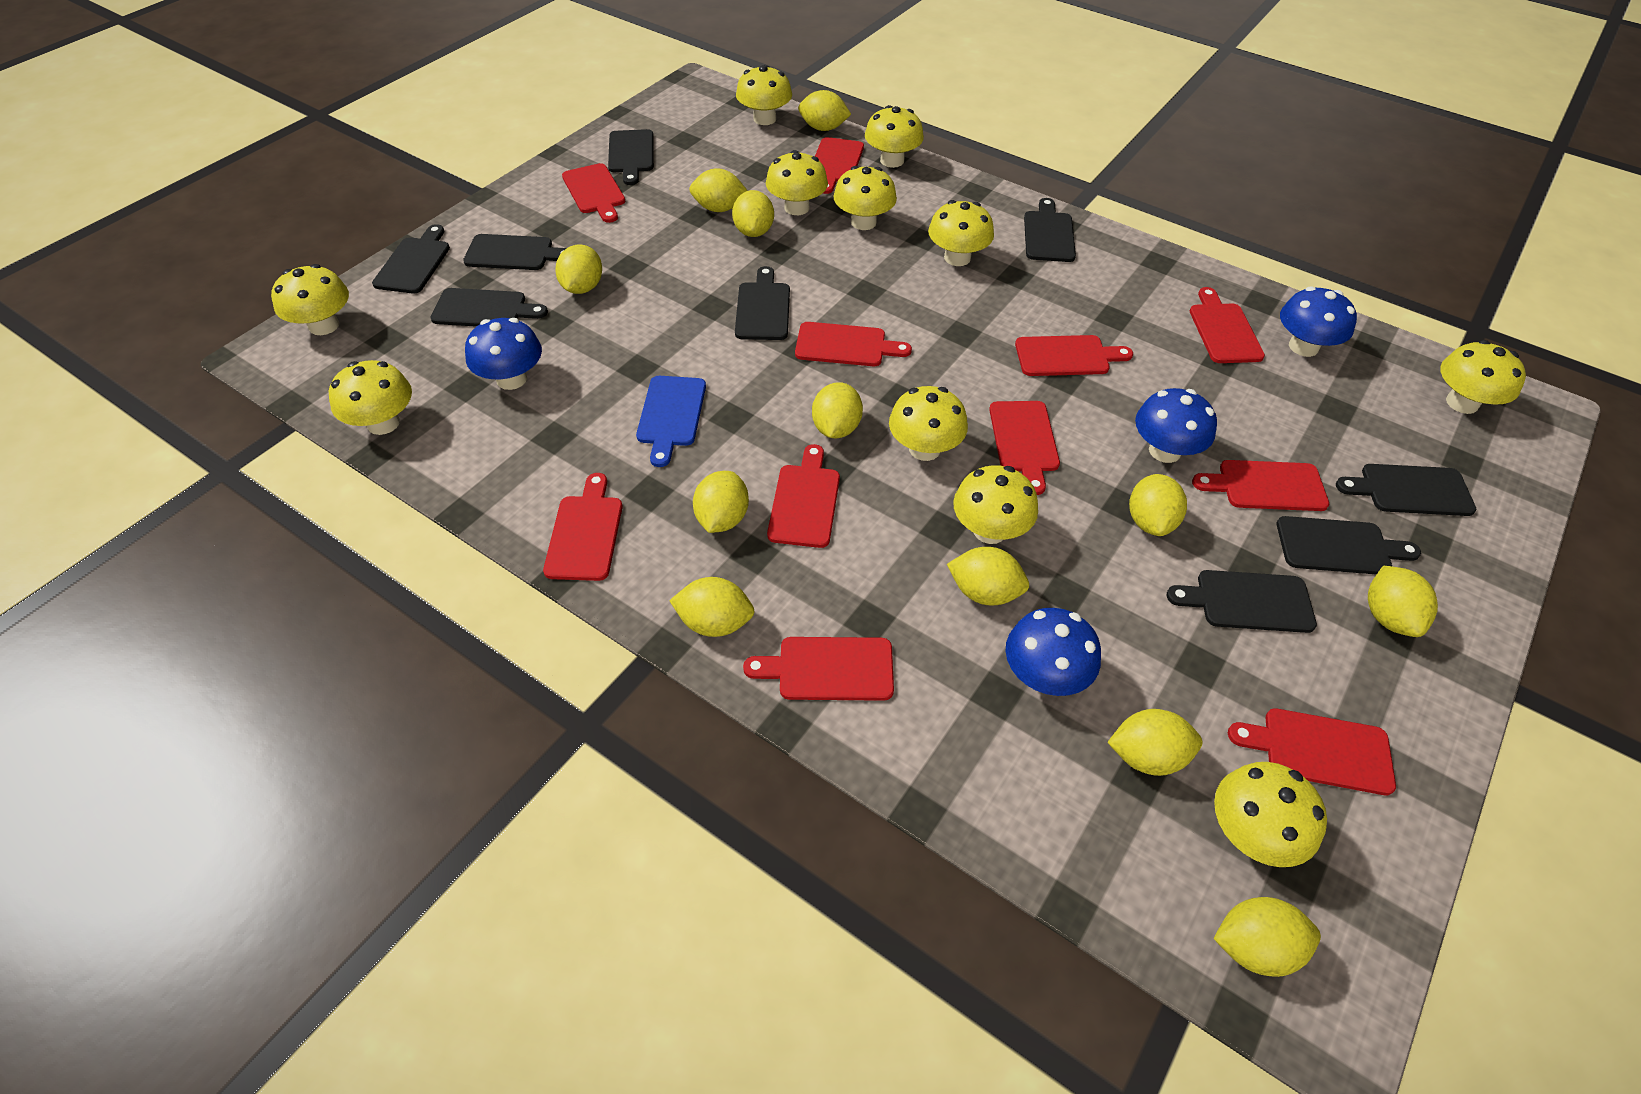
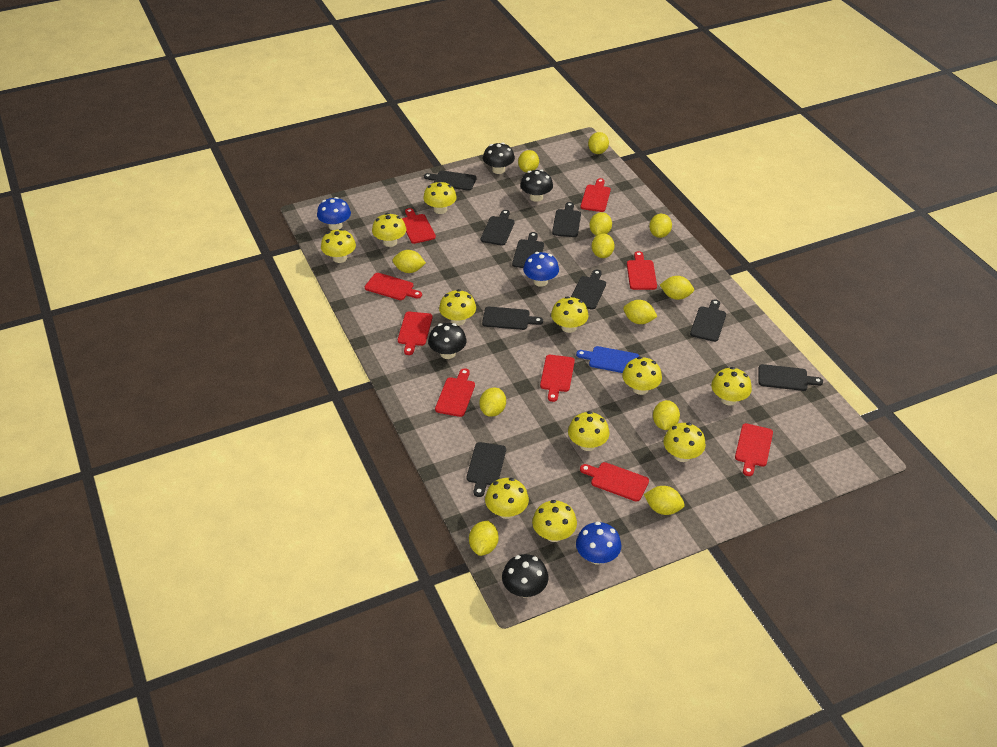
black mushroom: none = 0 -> [428,323,467,359] [483,142,515,174] [502,554,549,598] [520,169,553,202] = 4
blue mushroom: [465,318,542,390] [1006,608,1101,696] [1135,388,1217,463] [1280,286,1357,357] = 4 -> [317,197,351,230] [523,252,559,287] [576,522,621,564] = 3
red cutting board: [543,473,623,581] [562,163,625,223] [743,637,894,701] [767,444,840,548] [795,322,912,366] [815,137,864,194] [989,401,1060,495] [1015,335,1133,376] [1190,287,1265,363] [1192,460,1329,511] [1228,708,1396,795] = 11 -> [365,273,422,300] [398,312,433,355] [402,208,436,244] [435,368,475,417] [540,355,575,402] [580,462,649,501] [581,178,611,212] [627,251,657,290] [735,423,773,476] = 9

